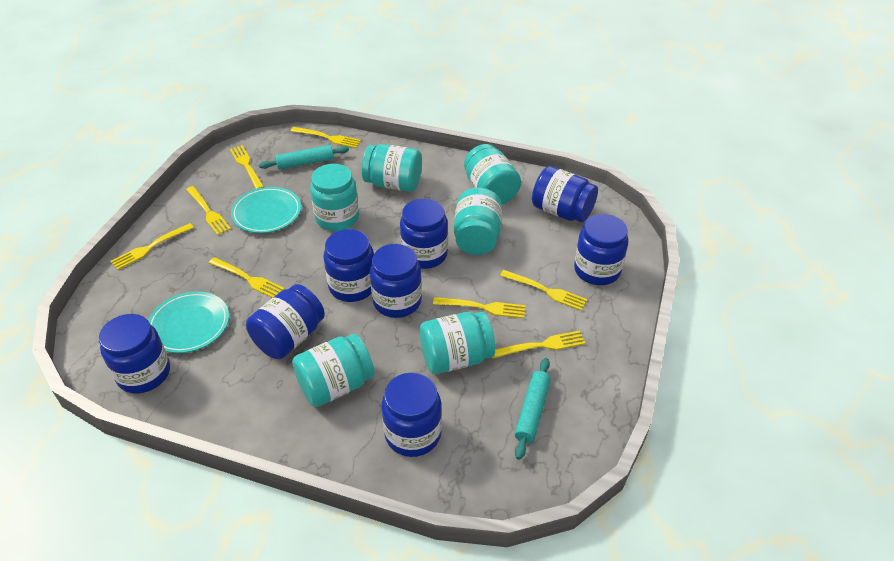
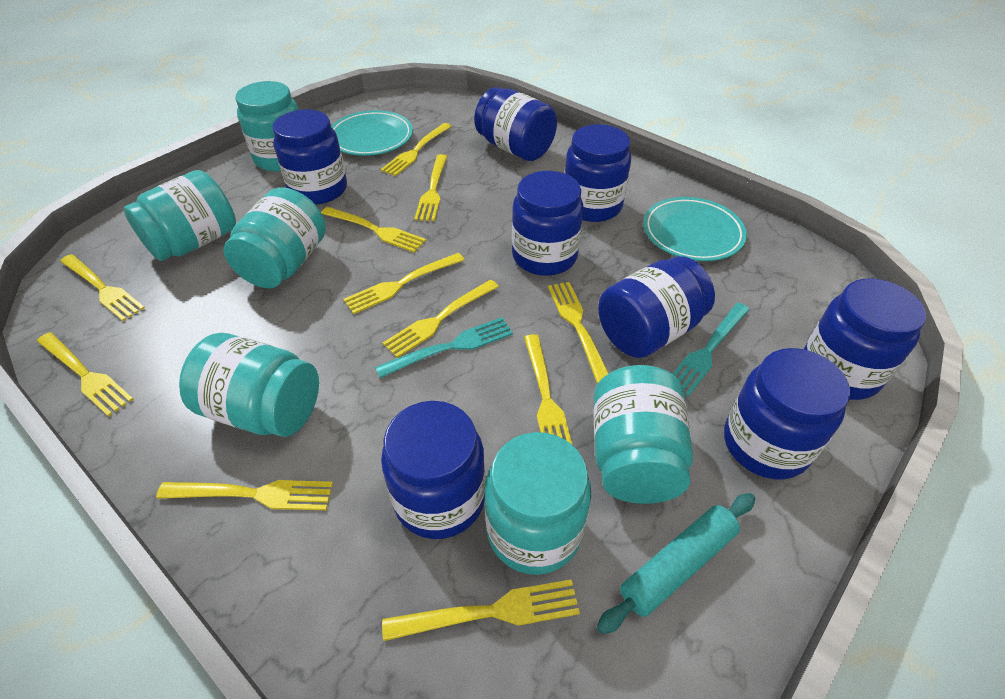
turquoise fork: none = 0 -> [375,317,513,378] [673,303,750,396] = 2
turquoise rolling pin: [259,145,349,170] [515,358,551,460] = 2 -> [597,493,755,634] = 1
yellow fork: [111,223,194,270] [186,186,231,235] [209,257,285,298] [230,145,264,189] [291,127,361,148] [433,297,525,318] [492,330,586,359] [500,270,587,311] = 8 -> [37,332,133,417] [60,254,145,321] [156,480,333,510] [321,207,426,253] [343,253,464,314] [381,123,452,176] [382,579,580,641] [383,280,499,358] [414,154,448,221] [524,334,572,444] [548,282,609,384] = 11

